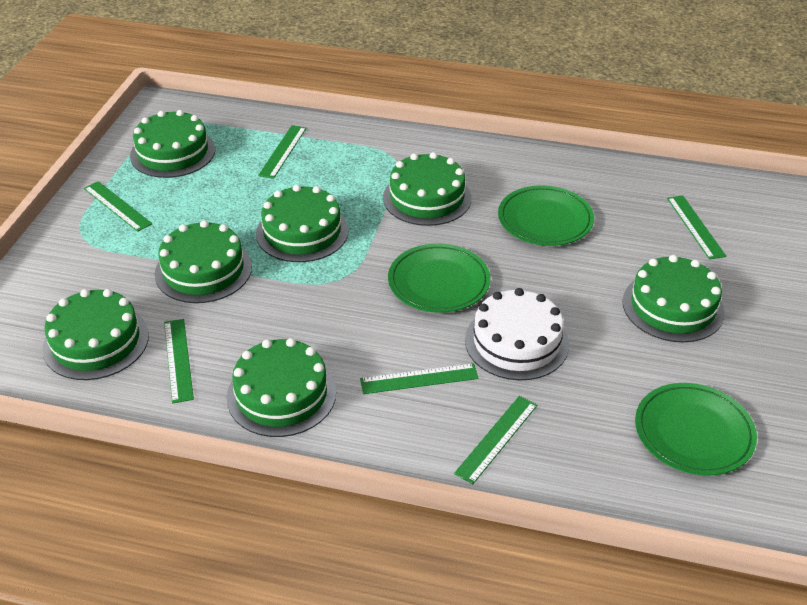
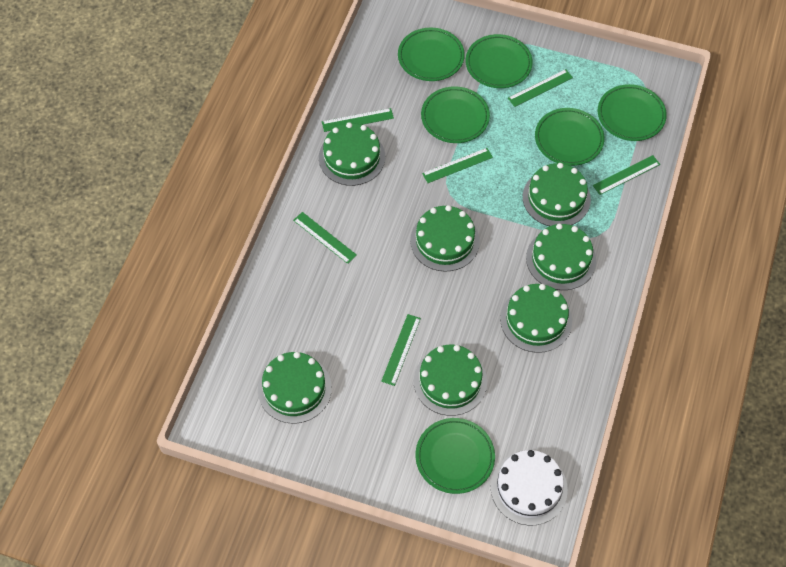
green plate: [388,244,490,313] [498,186,594,246] [635,383,757,475] = 3 -> [398,28,465,81] [416,418,495,494] [421,86,490,143] [465,34,533,88] [535,108,604,166] [598,84,667,141] = 6

